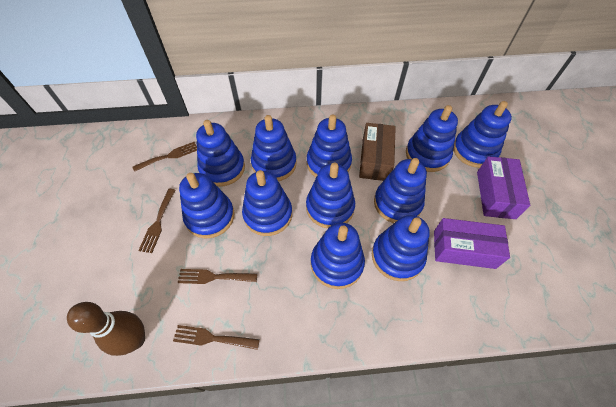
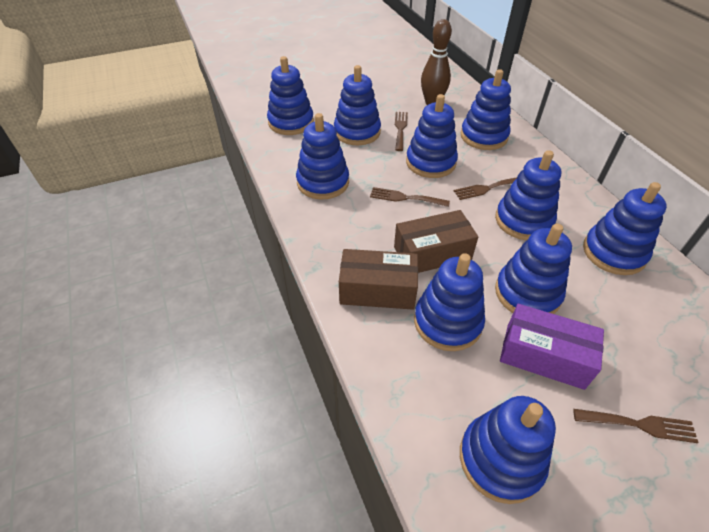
blue stacking toy: [179,173,234,238] [196,120,245,187] [242,170,292,236] [251,115,297,181] [306,162,355,228] [307,114,352,177] [311,222,365,289] [372,215,430,281] [374,158,427,223] [406,105,458,172] [453,101,512,168] = 11 -> [267,56,314,135] [296,113,349,200] [334,65,381,145] [406,94,458,178] [414,253,485,351] [460,396,556,504] [461,69,511,150] [495,150,561,240] [495,223,572,314] [583,182,667,275] = 10
brown box: [359,123,396,181] = 1 -> [339,249,418,310] [394,210,478,273] = 2
purple box: [434,218,510,269] [477,156,530,219] = 2 -> [500,304,604,390] = 1

